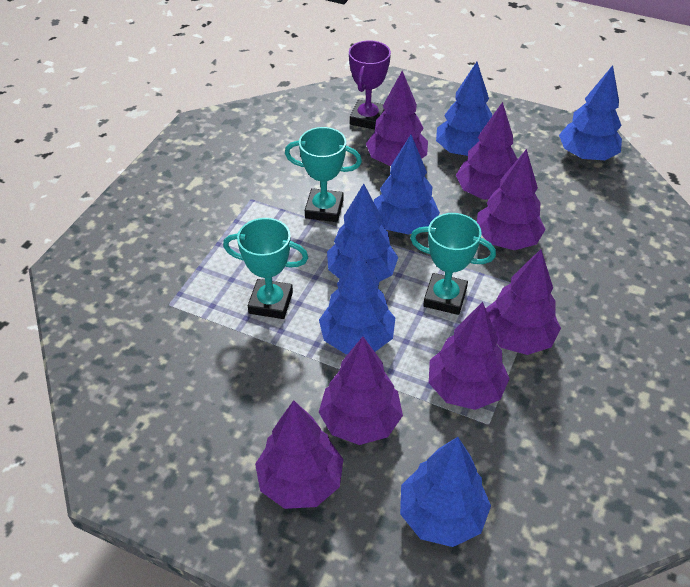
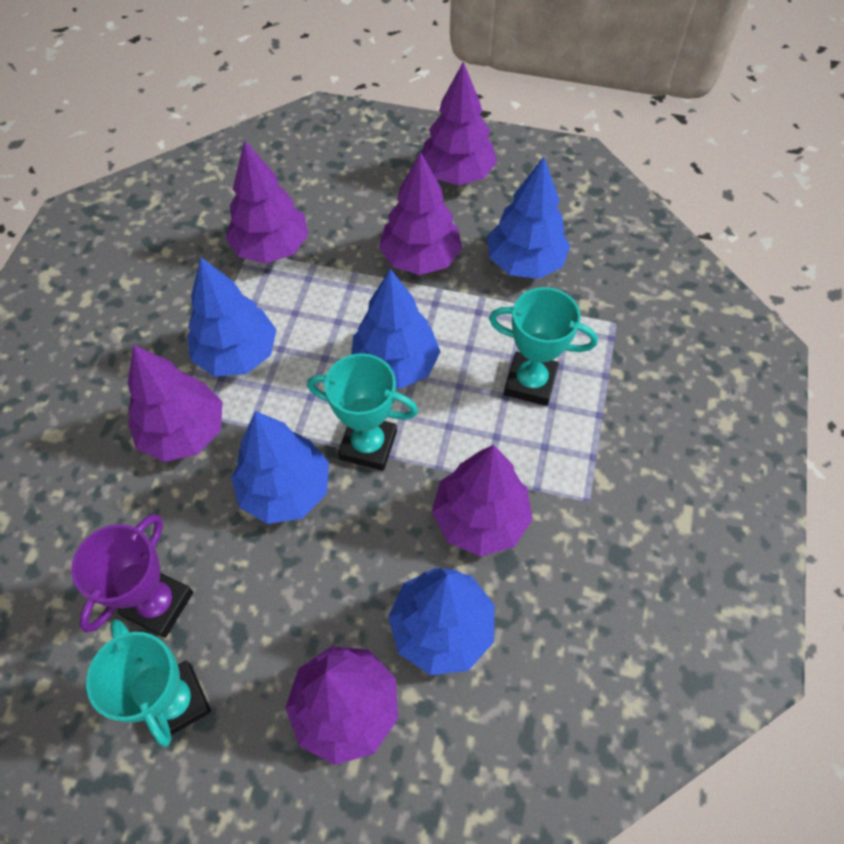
blue tree: [319,250,395,354] [327,184,398,282] [374,135,440,235] [400,437,491,547] [436,62,492,156] [559,65,622,160] = 6 -> [187,257,277,376] [231,411,329,524] [351,269,440,389] [388,568,495,675] [487,157,570,279] = 5
purple tree: [255,400,343,509] [319,336,403,445] [366,71,428,166] [429,302,510,410] [456,102,517,199] [477,149,546,250] [486,249,561,355] = 7 -> [128,345,223,462] [226,140,308,264] [285,646,398,765] [379,152,462,275] [422,62,497,185] [432,445,533,556] = 6

